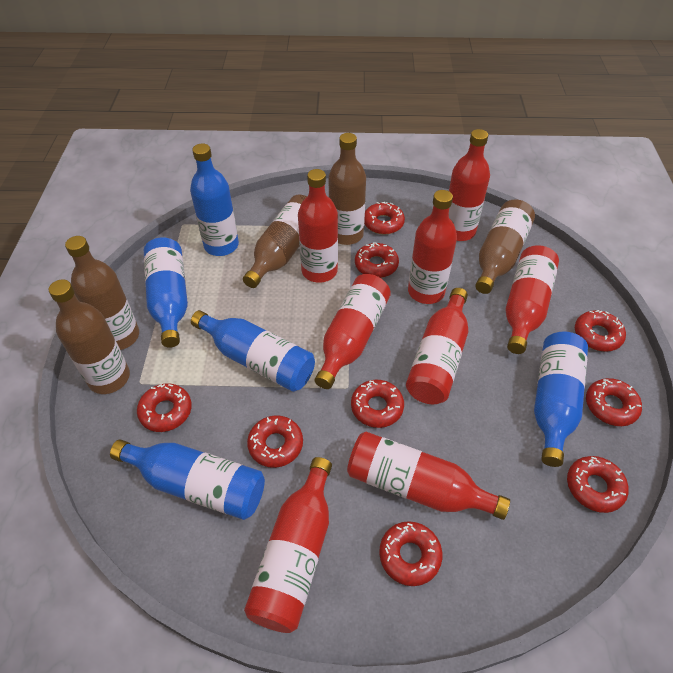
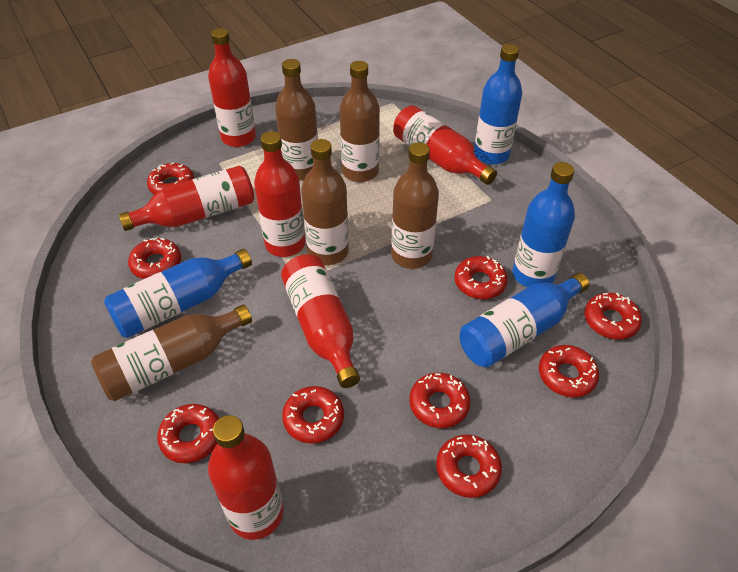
blue bottle: [110,440,265,520] [144,238,188,348] [190,143,239,256] [191,310,315,392] [534,331,588,467] = 5 -> [104,249,252,338] [460,273,589,368] [474,44,522,165] [513,162,575,288] = 4
red bottle: [244,457,332,633] [298,169,338,283] [314,274,391,389] [347,431,510,520] [406,288,468,404] [408,190,457,304] [449,129,490,241] [506,245,559,354] = 8 -> [119,166,254,231] [208,28,256,147] [208,415,284,540] [254,131,305,257] [281,254,360,388] [393,105,497,185] = 6

